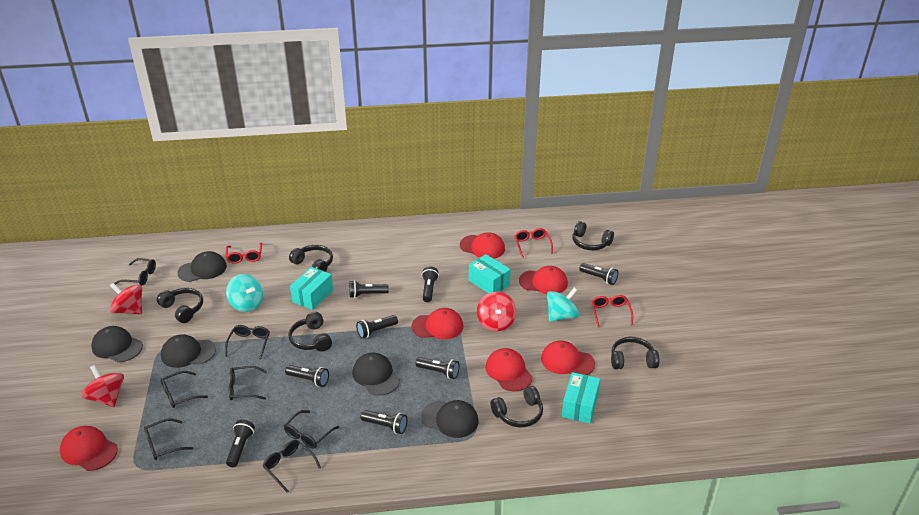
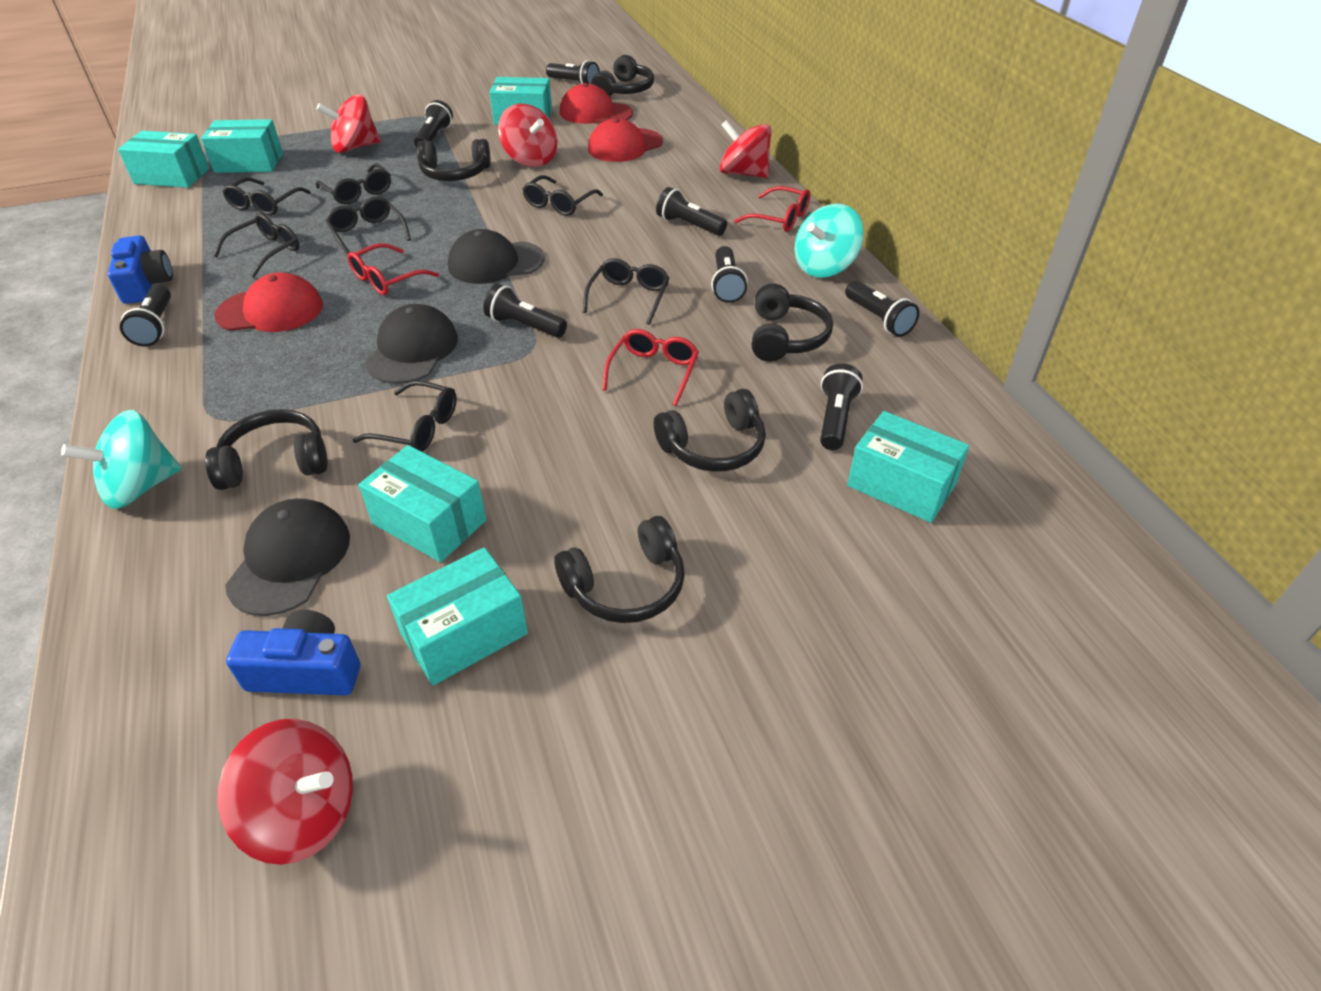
black cap: [91,326,143,362] [161,334,216,368] [177,251,227,282] [352,353,400,396] [421,400,479,438] = 5 -> [225,498,350,616] [365,304,458,384] [448,229,544,284] = 3
blue camera: none = 0 -> [107,236,173,304] [226,610,360,695] = 2
red cap: [60,426,118,471] [411,308,463,339] [460,232,505,259] [485,348,533,391] [519,266,568,294] [541,341,595,375] = 6 -> [214,273,323,332] [560,83,633,124] [588,118,663,162] = 3
red spinning top: [81,365,124,407] [110,283,142,315] [477,292,516,331] = 3 -> [217,719,353,865] [317,94,381,153] [498,103,557,167] [720,120,772,178] = 4
turquoise box: [290,267,333,310] [469,254,511,293] [562,372,600,424] = 3 -> [118,131,210,188] [201,119,283,173] [359,445,486,562] [387,547,528,685] [489,77,552,125] [847,411,969,523] = 6

